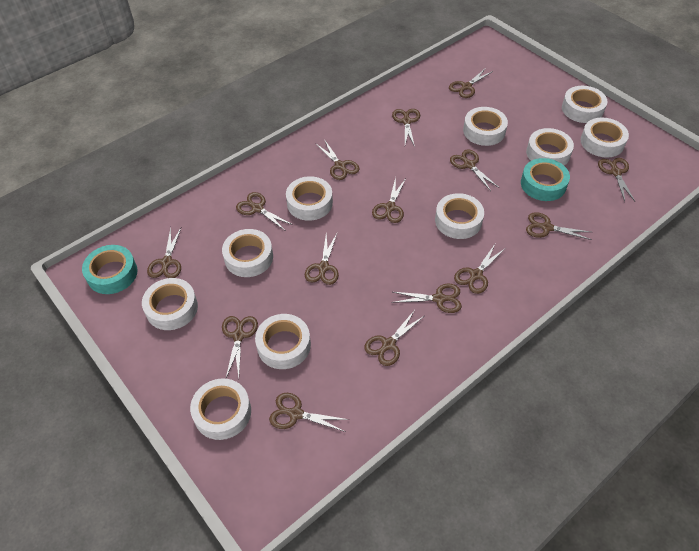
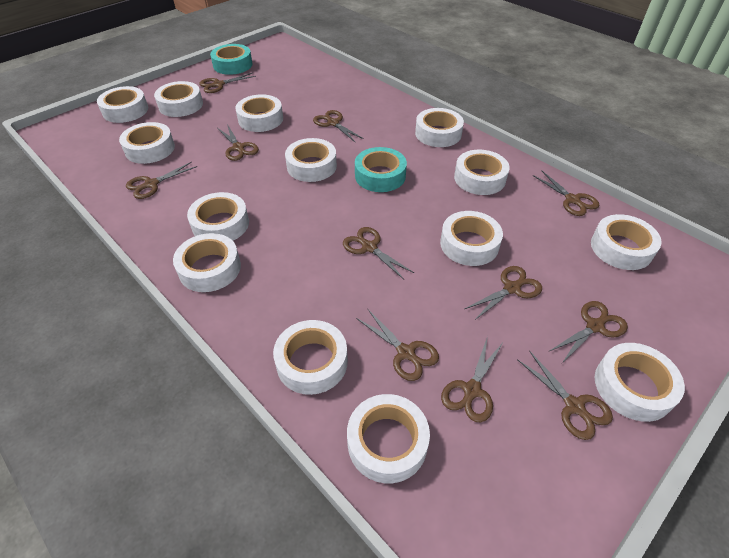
brown scissors: [147,227,181,278] [222,316,258,378] [236,192,293,230] [269,393,349,432] [305,234,339,285] [316,139,359,180] [364,310,424,366] [372,177,406,223] [392,109,420,147] [392,284,462,313] [449,68,493,98] [450,149,499,191] [454,244,504,294] [526,212,592,240] [598,158,635,201] = 15 -> [126,162,197,199] [199,73,256,93] [217,124,259,161] [313,110,364,142] [343,227,414,279] [356,309,439,381] [441,336,503,422] [465,266,542,320] [517,350,613,440] [532,171,599,216] [550,301,628,363] = 11
white tape: [142,278,198,330] [190,378,251,440] [222,229,273,277] [255,314,311,369] [286,176,333,221] [435,193,484,239] [463,107,508,146] [526,128,574,166] [562,86,608,123] [581,118,629,157] = 10 -> [97,86,148,123] [119,122,175,164] [154,81,203,117] [173,233,241,292] [187,192,249,241] [235,94,283,132] [273,320,348,395] [285,138,337,182] [347,394,430,483] [415,108,464,147] [440,211,503,266] [454,150,510,195] [591,214,662,270] [595,343,685,422] = 14

